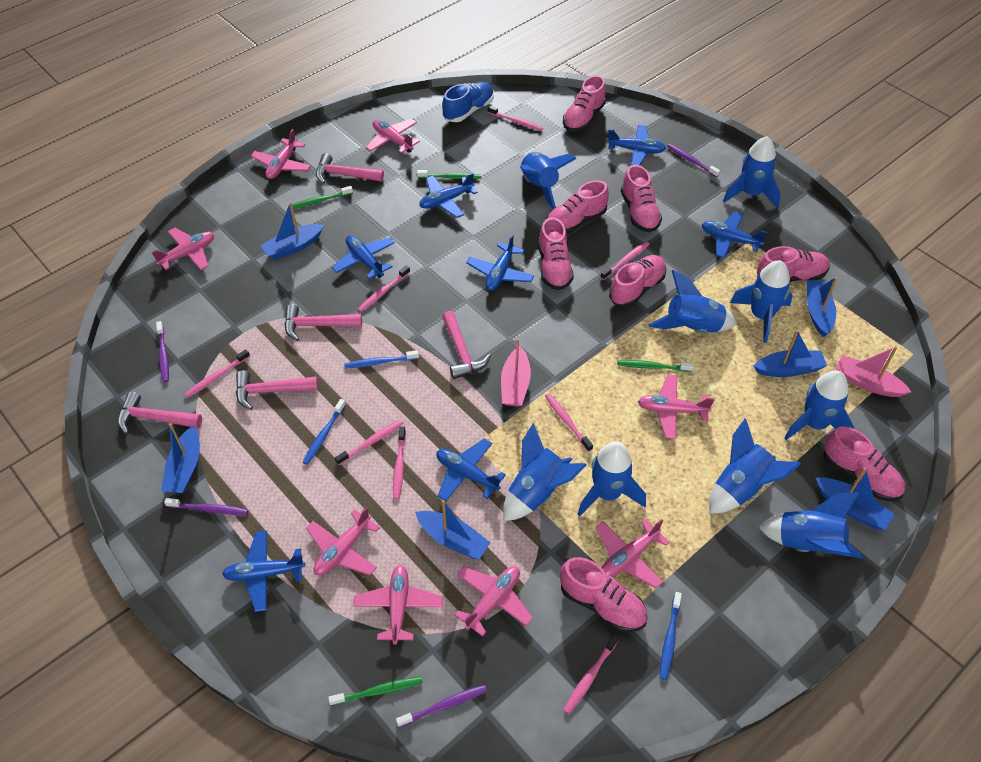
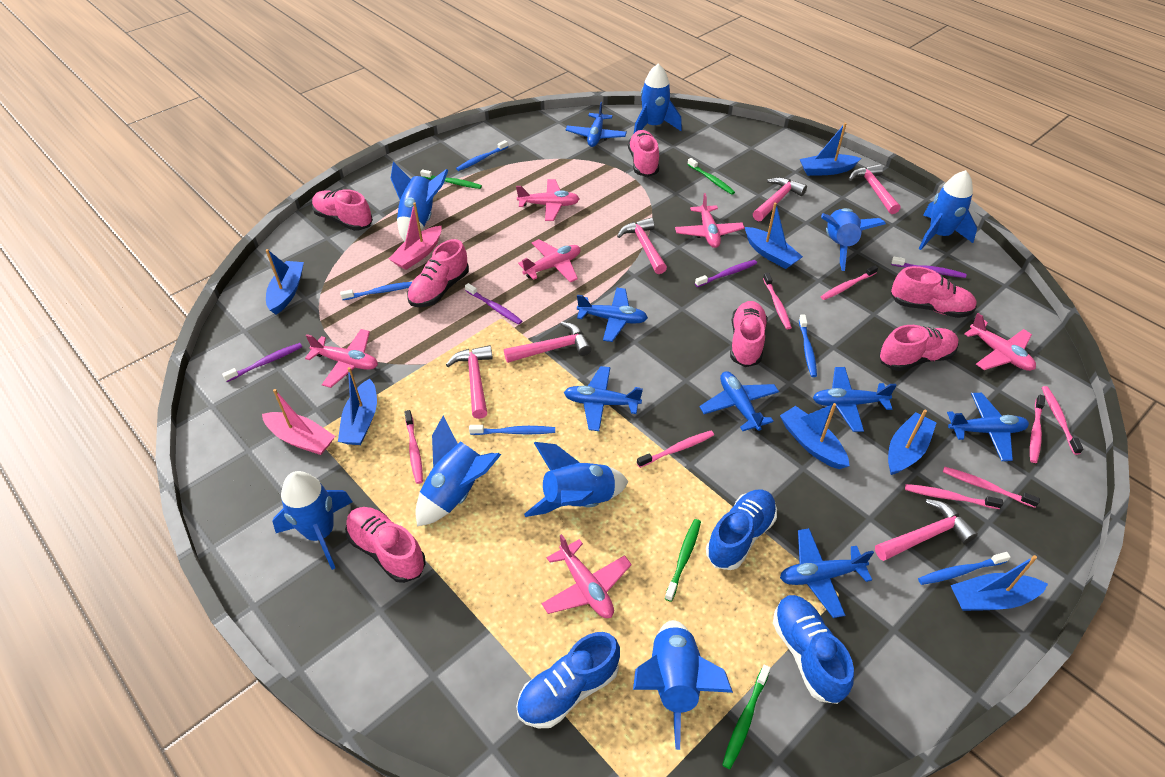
blue boat: [161,423,200,493] [260,202,324,260] [415,500,491,560] [754,330,827,377] [807,277,837,337] [816,467,895,530] = 6 -> [266,249,304,315] [338,367,377,445] [745,203,803,269] [780,403,849,469] [799,123,861,176] [888,410,937,475] [951,555,1048,611] = 7
blue rocket: [503,423,586,521] [520,152,577,210] [578,442,646,517] [648,270,736,333] [709,418,801,513] [723,136,781,208] [730,260,793,343] [759,492,863,559] [784,370,854,440] = 9 -> [272,471,352,570] [391,162,448,242] [416,416,501,526] [524,442,628,517] [633,620,733,750] [634,63,682,133] [821,208,886,271] [919,170,977,250] = 8
blue shoe: [442,82,494,122] = 1 -> [516,632,620,728] [706,489,777,570] [773,595,854,704] = 3
blue toothbrush: [302,399,346,465] [344,350,419,368] [660,592,682,680] = 3 -> [340,282,412,300] [456,140,508,171] [469,425,555,435] [799,315,817,377] [918,552,1011,585] = 5
pink hammer: [118,392,202,434] [236,371,318,410] [285,304,362,341] [316,153,384,184] [442,311,491,379] = 5 -> [446,345,493,419] [504,322,591,363] [617,218,667,274] [753,177,807,221] [849,164,900,214] [875,499,978,561] = 6
pink plane: [152,228,214,270] [251,129,311,179] [306,507,380,576] [353,565,443,645] [366,119,420,153] [455,566,533,637] [596,519,670,589] [638,374,714,439] = 8 -> [305,329,378,388] [516,179,579,221] [518,239,580,282] [541,534,632,618] [675,193,745,248] [964,313,1036,371] = 6
pink shoe: [538,217,574,290] [547,180,609,234] [560,557,648,632] [563,75,606,132] [609,255,666,307] [621,165,662,232] [757,246,829,282] [824,426,906,501] = 8 -> [312,189,373,231] [345,507,426,583] [407,239,469,307] [628,130,659,177] [730,301,768,367] [879,325,959,371] [891,266,977,318] = 7

